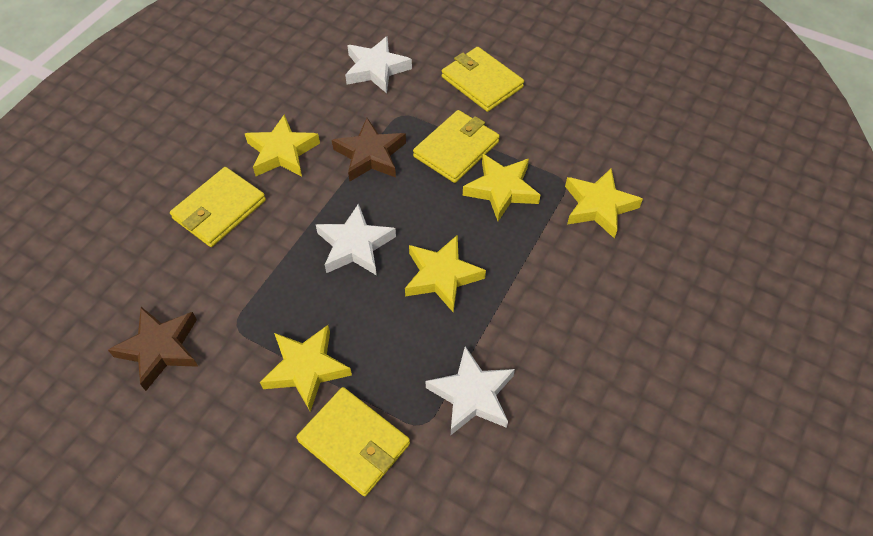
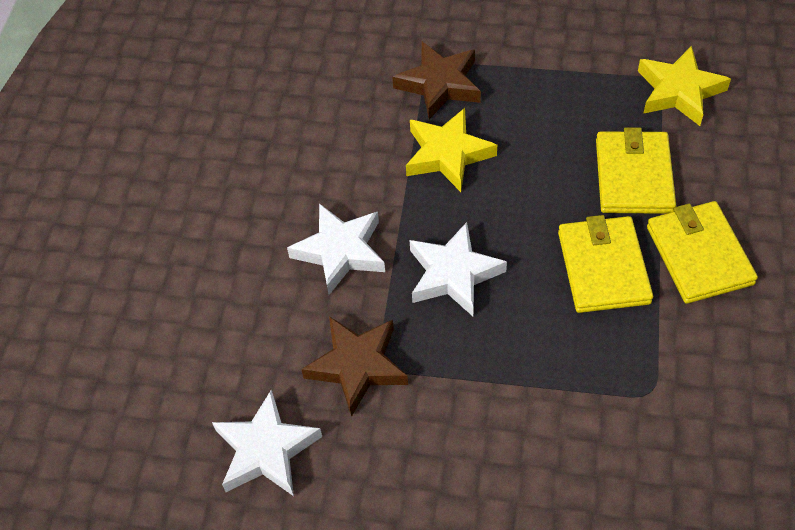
yellow star: [245,114,320,176] [260,325,352,412] [405,235,486,312] [463,154,540,221] [565,168,643,239] = 5 -> [406,108,497,192] [638,46,731,126] = 2
yellow wallet: [170,167,266,247] [296,387,410,496] [413,110,500,183] [442,47,524,112] = 4 -> [558,215,653,313] [596,128,676,214] [647,201,758,304] = 3

